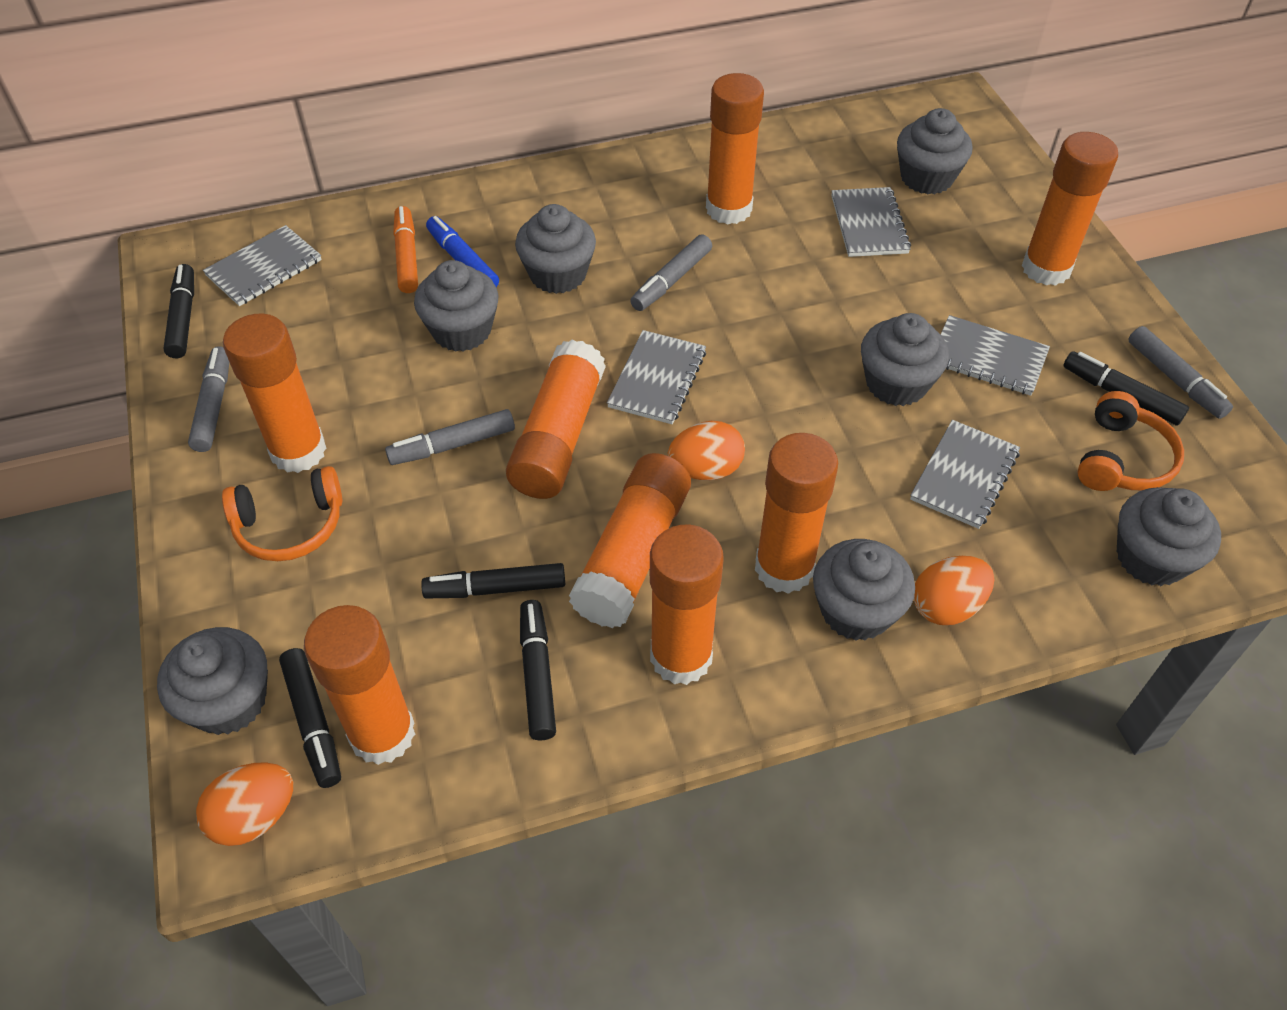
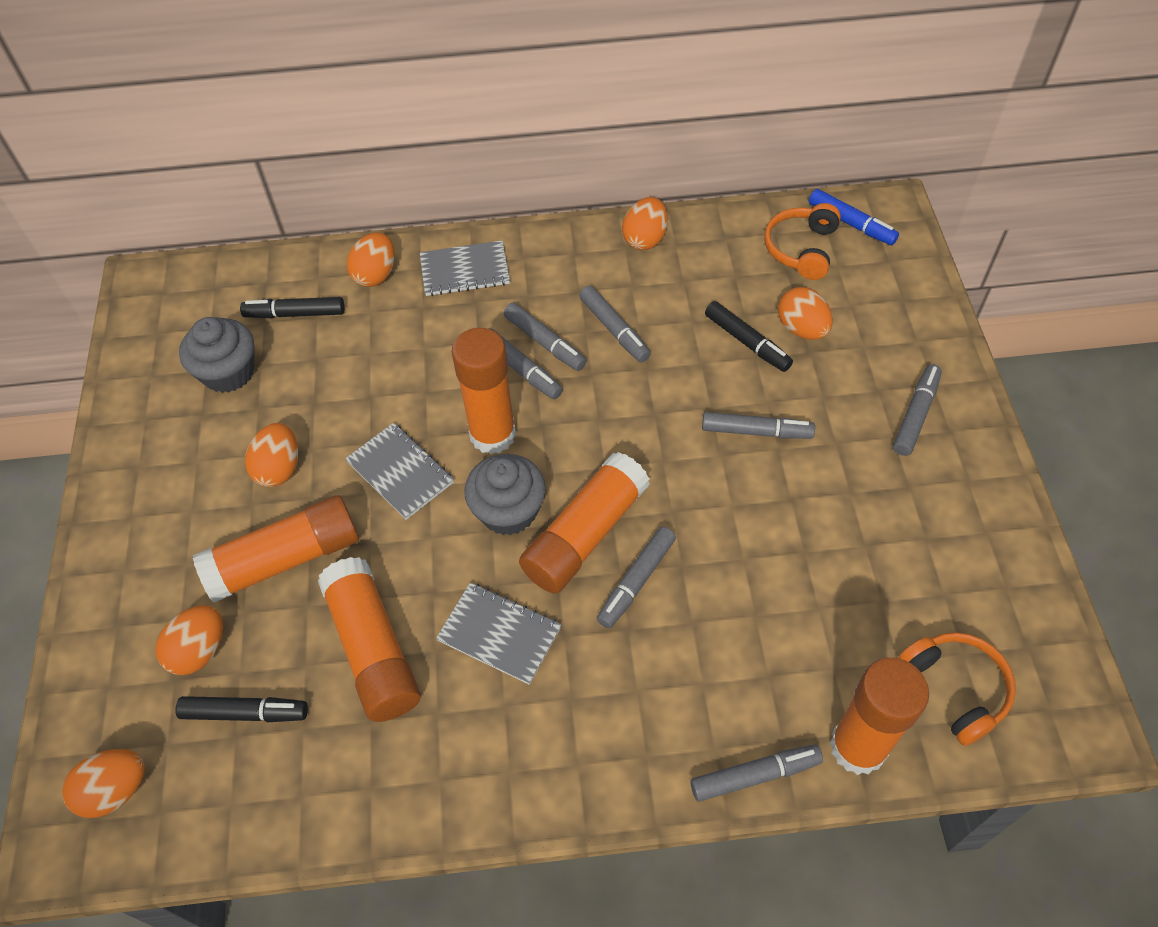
black marker: [163,264,194,358] [279,648,341,788] [421,563,565,598] [520,600,556,740] [1063,351,1189,426] = 5 -> [176,696,308,722] [240,297,344,318] [705,301,793,372] = 3
grey cupcake: [157,627,268,735] [414,260,499,352] [515,204,596,294] [813,539,915,641] [861,313,949,406] [897,108,973,194] [1117,487,1221,586] = 7 -> [179,317,255,393] [464,454,546,535] = 2
grey marker: [188,346,229,452] [385,409,515,465] [630,234,712,311] [1128,326,1233,419] = 4 -> [489,328,563,399] [504,303,587,371] [579,286,651,362] [597,527,676,628] [691,744,823,802] [702,412,815,439] [893,364,942,456] = 7
grey notebook: [203,225,322,306] [607,330,706,424] [831,187,911,257] [910,420,1020,529] [940,315,1050,396] = 5 -> [345,423,454,520] [420,240,510,296] [436,583,562,685] = 3
orange egg: [196,762,293,846] [667,421,745,480] [914,556,994,625] = 3 -> [62,749,145,818] [155,605,223,675] [245,423,298,487] [347,233,395,287] [622,197,668,250] [778,287,833,340] = 6
orange glue stick: [223,314,326,473] [304,605,415,765] [506,340,606,499] [569,453,691,628] [650,525,724,685] [706,73,764,224] [755,433,838,594] [1022,132,1118,286] = 8 -> [193,495,359,603] [318,557,421,722] [452,328,516,454] [519,452,650,594] [830,658,929,775] = 5
orange marker: [393,206,418,293] = 1 -> none = 0

